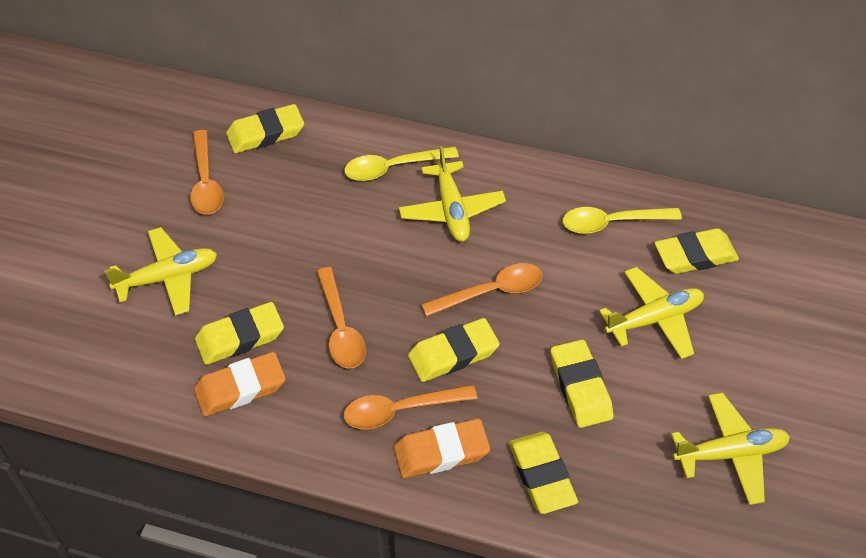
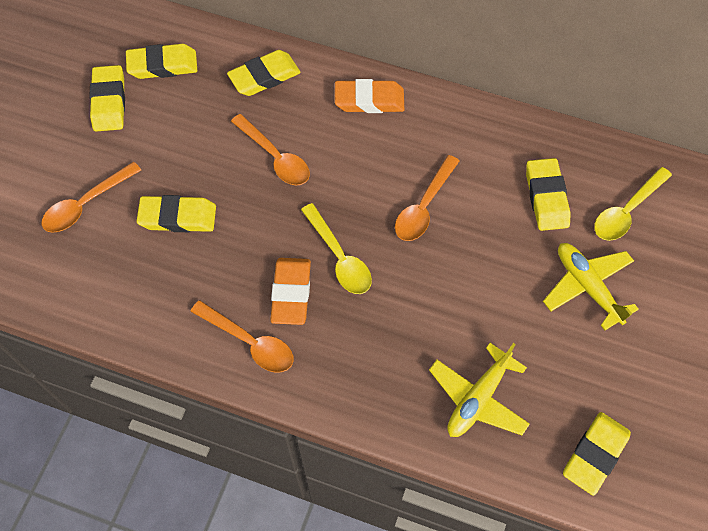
yellow plane: [104,227,217,316] [399,146,506,242] [599,267,704,359] [671,393,790,505] = 4 -> [429,343,530,437] [543,243,639,330] = 2

